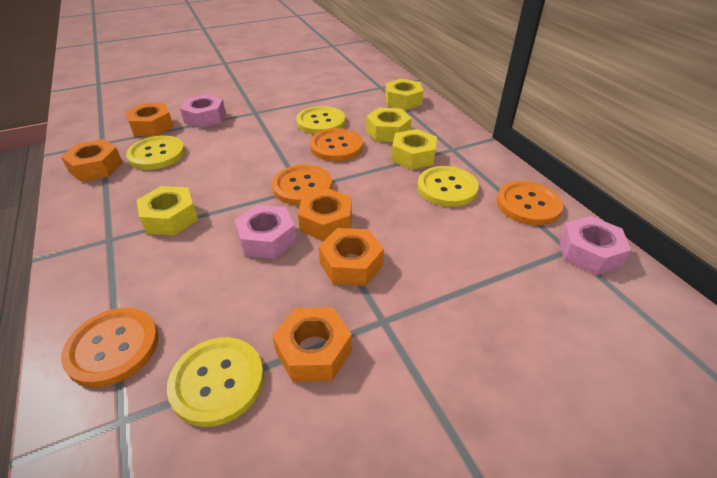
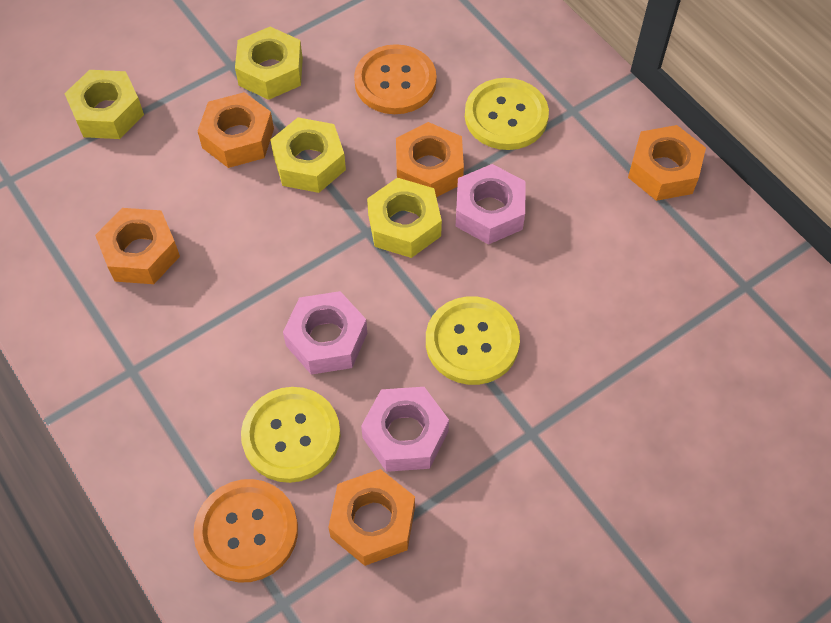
orange button: [61,308,159,387] [272,165,332,205] [310,128,363,161] [497,181,564,225] = 4 -> [193,479,298,583] [354,44,437,114] = 2
yellow button: [126,135,185,170] [167,337,264,427] [296,106,346,134] [417,166,479,207] = 4 -> [241,387,341,483] [426,297,520,385] [465,78,549,150] = 3

